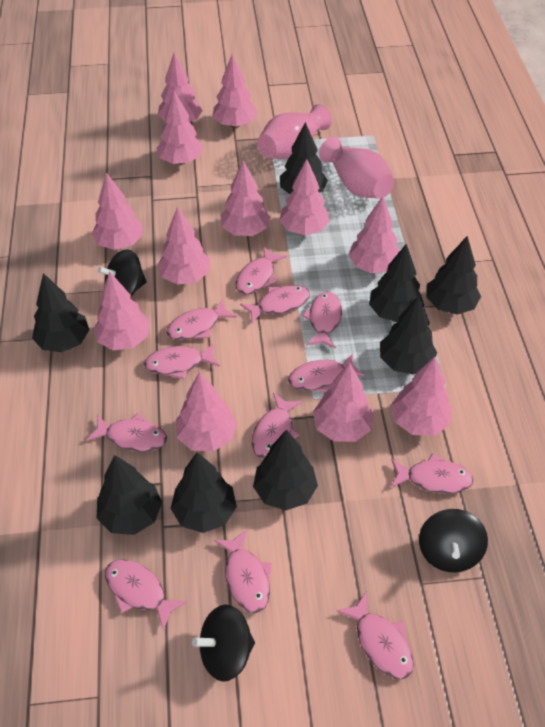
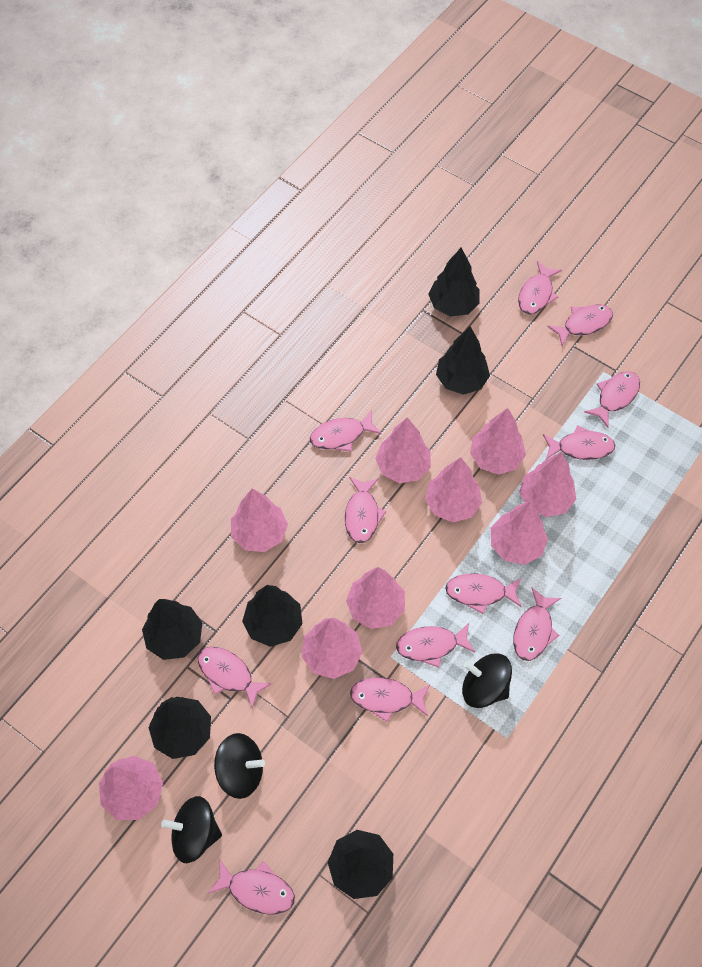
black tree: [32,273,89,352] [97,455,162,535] [171,452,237,533] [253,429,318,510] [280,122,328,194] [369,244,424,322] [380,295,437,375] [426,236,481,315] = 8 -> [142,599,202,660] [148,697,211,759] [242,585,302,647] [328,830,393,899] [428,248,480,316] [436,326,490,395] = 6
pink tree: [92,173,143,250] [94,271,150,350] [156,90,203,165] [157,207,210,285] [158,53,203,122] [176,372,237,452] [212,54,257,128] [220,160,271,236] [279,159,330,235] [313,363,374,442] [348,196,400,274] [391,357,452,436] = 12 -> [99,756,163,820] [231,488,288,552] [302,618,362,679] [346,567,405,629] [375,417,431,483] [425,457,482,522] [470,408,526,475] [491,501,548,565] [519,452,576,517] = 9
pink vase: [258,104,332,159] [319,136,394,199] = 2 -> none = 0

